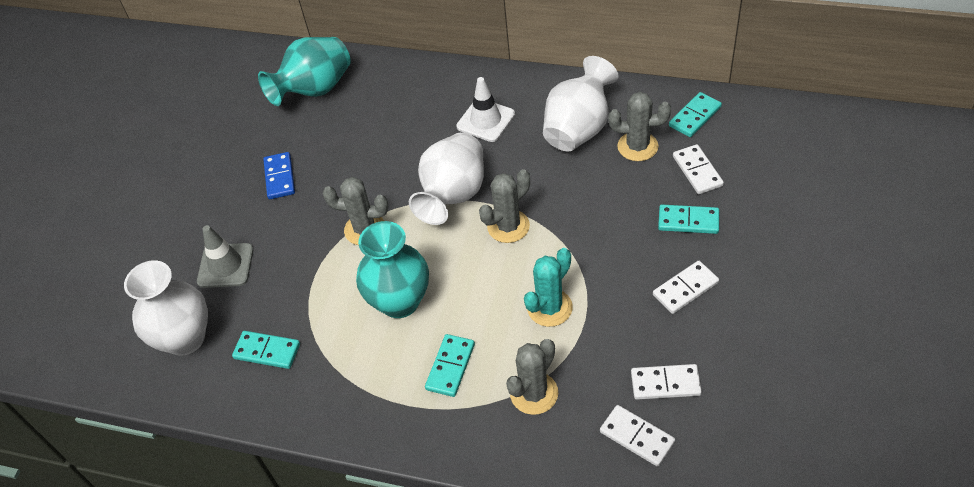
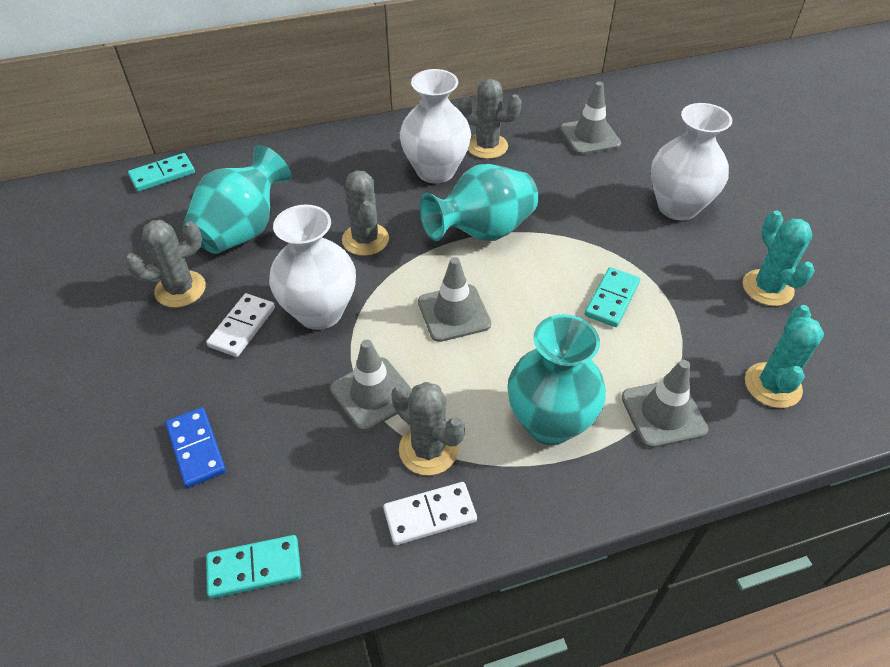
grey traffic cone: [197,225,254,288] = 1 -> [330,340,412,431] [418,257,491,342] [560,81,621,155] [621,360,708,448] = 4
turquoise cactus: [524,248,573,327] = 1 -> [743,211,815,306] [745,305,824,408] = 2
turquoise domino: [232,331,300,369] [425,334,475,397] [658,205,719,234] [669,92,722,137] = 4 -> [128,153,195,192] [206,535,301,599] [585,267,640,327] = 3
turquoise vase: [258,37,351,106] [356,221,429,318] = 2 -> [183,145,292,254] [420,164,538,241] [507,314,606,445] = 3
white domino: [600,405,675,467] [631,364,702,400] [653,261,719,314] [673,144,724,194] = 4 -> [206,293,275,357] [383,482,477,545] = 2
white traffic cone: [456,77,515,142] = 1 -> none = 0

